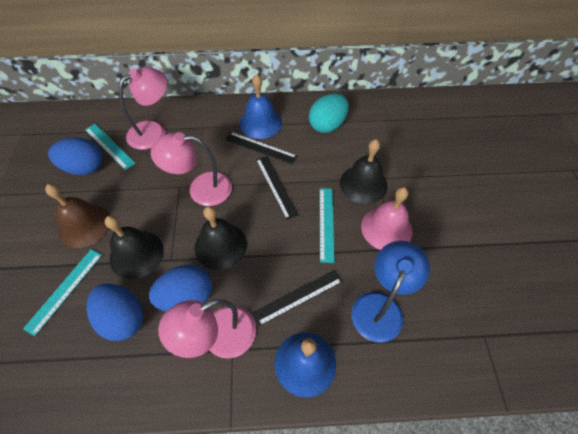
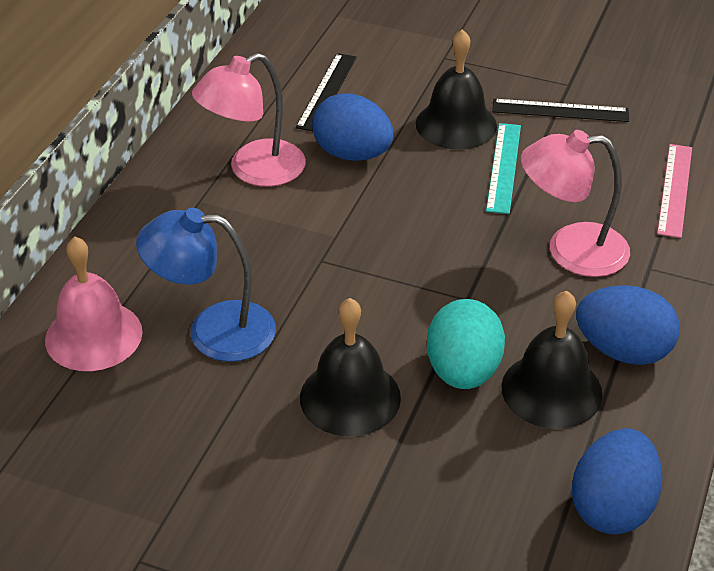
black ruler: [225,132,297,164] [252,270,343,326] [256,156,298,220] = 3 -> [296,53,357,131] [492,99,629,122] = 2
blue bell: [240,74,282,139] [275,333,336,398] = 2 -> none = 0
brown bell: [45,184,109,248] = 1 -> none = 0
pink lamp: [119,67,167,150] [151,132,232,206] [158,299,256,359] = 3 -> [192,53,306,187] [521,130,630,277] = 2
pink ruler: none = 0 -> [657,144,692,238] = 1
turquoise ruler: [23,249,102,336] [85,124,136,170] [320,188,335,263] = 3 -> [486,123,521,214] = 1

